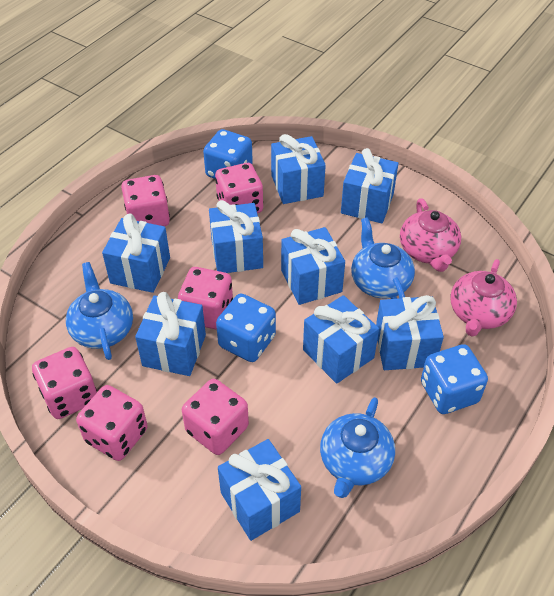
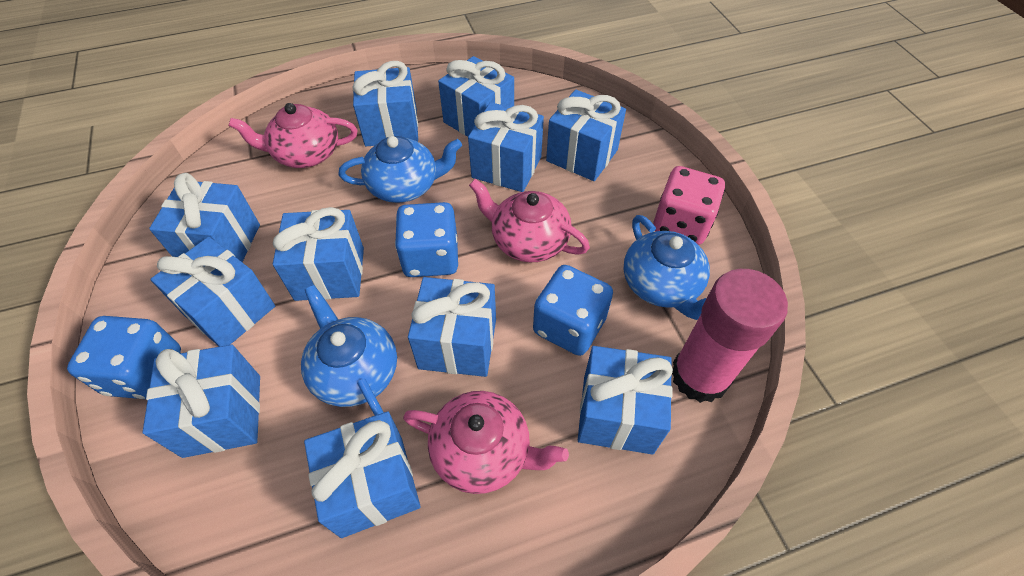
blue gift: [102,213,170,293] [135,292,206,376] [209,200,263,273] [218,439,301,541] [271,134,326,204] [281,227,345,305] [303,295,379,384] [341,148,398,223] [376,295,444,370] = 9 -> [143,345,260,458] [149,173,260,262] [150,237,275,347] [273,207,364,301] [304,411,421,538] [352,61,418,146] [408,277,496,377] [438,56,514,136] [468,102,544,192] [546,90,626,181] [578,346,673,454] = 11
pink dice: [32,347,97,419] [76,385,148,461] [121,175,170,226] [178,267,233,329] [182,379,249,455] [215,163,263,213] = 6 -> [653,166,725,245] = 1
pink glue stick: none = 0 -> [672,269,788,403] = 1
pink teapot: [400,198,461,272] [450,259,517,337] = 2 -> [229,103,357,168] [403,391,569,494] [469,179,590,262] = 3

